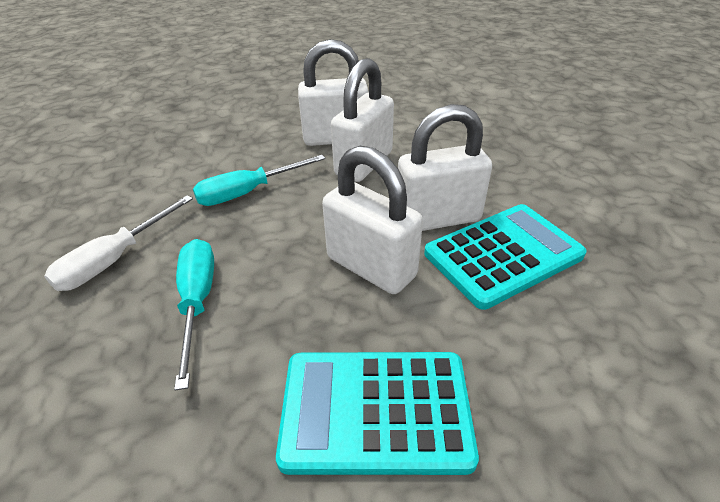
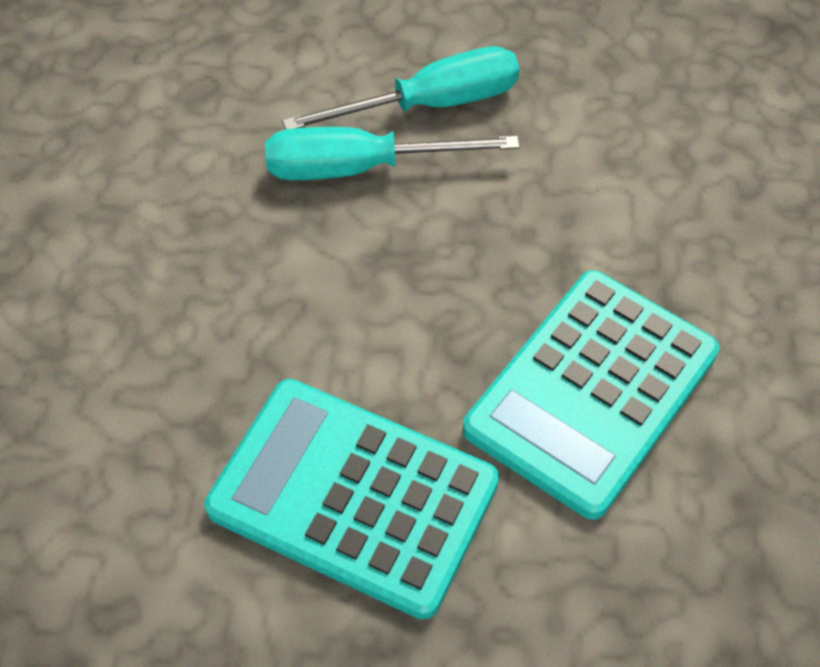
white padlock: [298,39,369,146] [322,146,423,294] [331,58,394,182] [398,104,492,231] = 4 -> none = 0
white screwdriver: [44,195,193,291] = 1 -> none = 0

